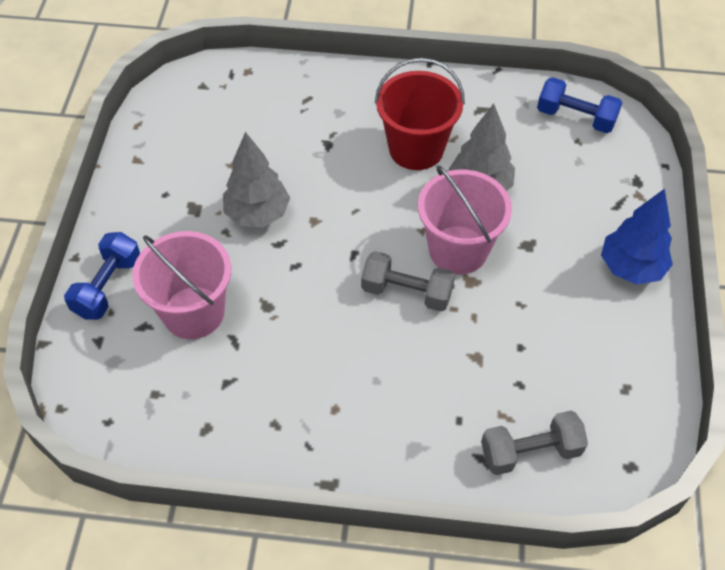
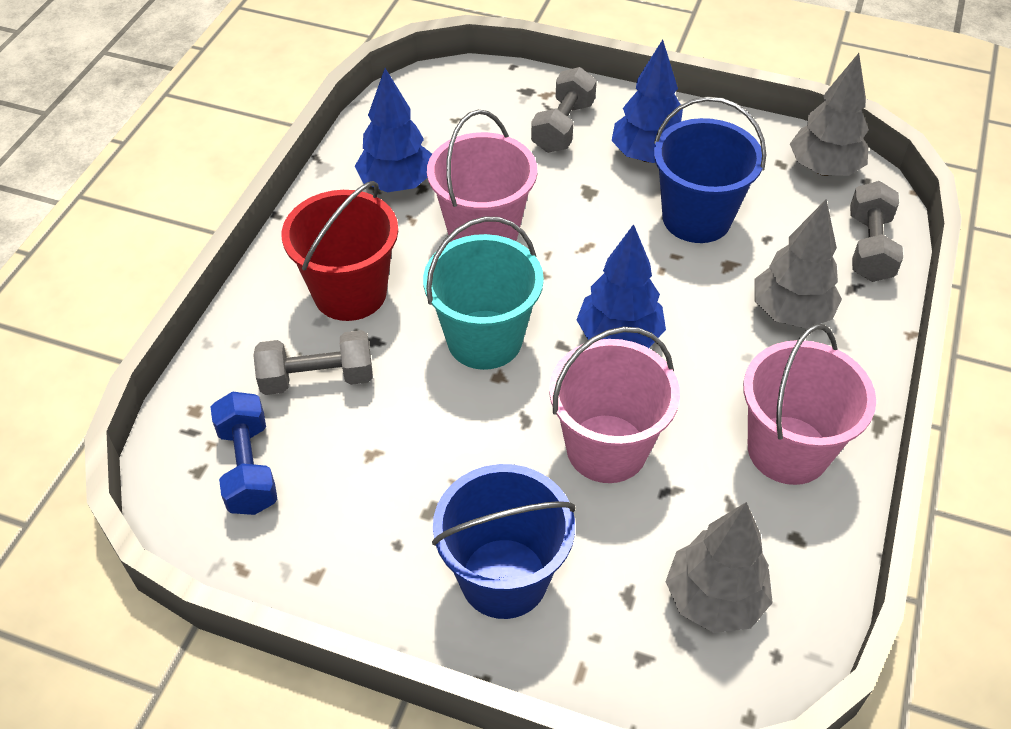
blue bucket: none = 0 -> [432,464,576,619] [654,96,766,243] = 2
blue dumbbell: [64,232,140,320] [537,77,623,133] = 2 -> [210,391,277,515] = 1
blue tree: [601,189,673,285] = 1 -> [355,68,432,192] [577,224,666,348] [612,39,683,163] = 3
grey dumbbell: [361,251,455,311] [481,411,588,475] = 2 -> [253,330,373,395] [531,67,597,153] [850,181,903,282] = 3
grey tree: [223,132,290,227] [449,103,515,191] = 2 -> [665,502,773,633] [755,199,842,328] [790,53,869,176] = 3
pink bucket: [132,231,231,339] [418,165,512,274] = 2 -> [427,110,537,241] [549,327,680,483] [743,324,876,485] = 3
turquoise bucket: none = 0 -> [423,216,544,370] = 1

